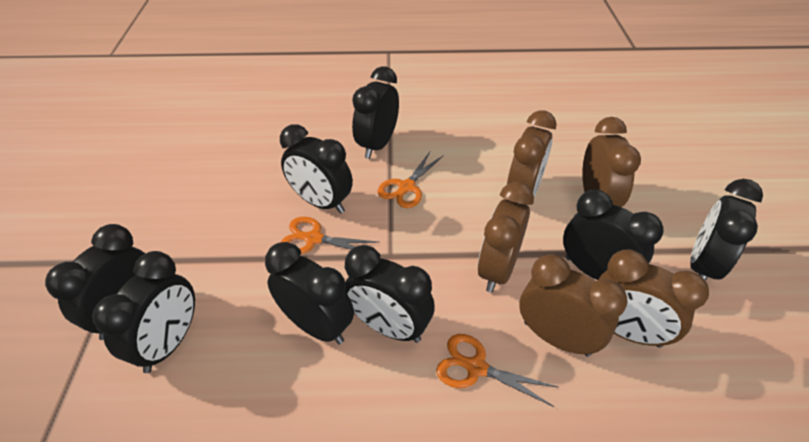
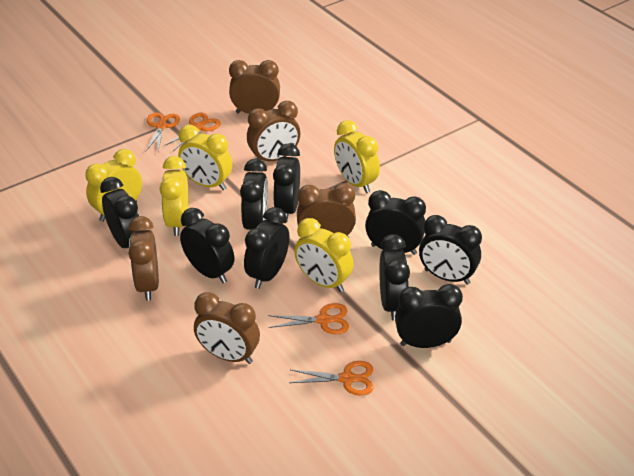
black clock: [45,224,146,340] [92,251,195,373] [265,242,354,344] [280,124,353,213] [345,245,435,343] [352,66,399,159] [563,190,664,280] [690,179,763,281] = 8 -> [100,177,139,248] [180,208,234,283] [240,159,268,230] [244,207,289,289] [273,143,300,221] [365,190,426,255] [379,234,410,321] [395,284,463,348] [419,215,482,285] = 9
orange scissors: [281,217,380,254] [377,152,444,208] [436,334,559,407] = 3 -> [145,113,180,152] [164,113,221,151] [268,303,349,335] [289,361,374,396] = 4
yellow clock: none = 0 -> [85,149,142,222] [160,156,189,236] [178,125,232,190] [294,218,354,292] [334,120,380,193] = 5

